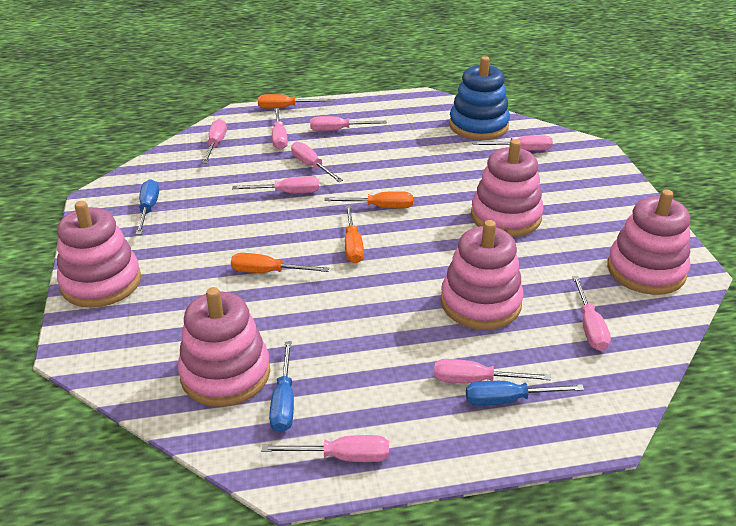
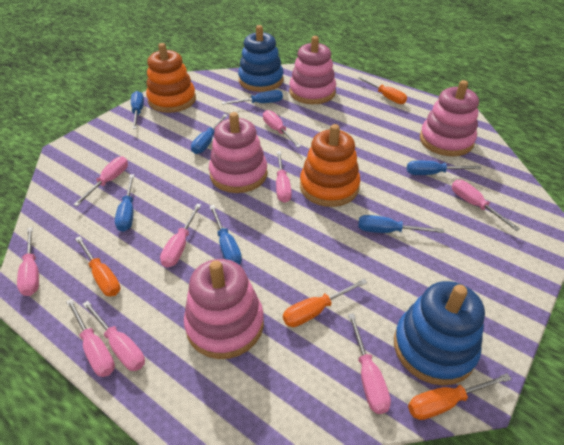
blue screwdriver: [136,179,159,235] [269,341,294,433] [466,381,584,406] = 3 -> [115,174,134,232] [131,91,144,129] [191,114,228,154] [209,205,242,265] [222,90,283,105] [358,215,444,233] [407,161,482,175] = 7
blue stacking toy: [449,56,510,140] = 1 -> [238,25,283,92] [394,281,485,386] = 2
orange stacking toy: none = 0 -> [146,43,196,113] [300,124,360,207] = 2
pink stacking toy: [57,201,141,308] [178,287,270,407] [441,220,523,330] [471,139,544,237] [607,189,690,295] = 5 -> [184,259,264,359] [209,112,267,193] [289,36,336,104] [420,80,479,156] = 4

